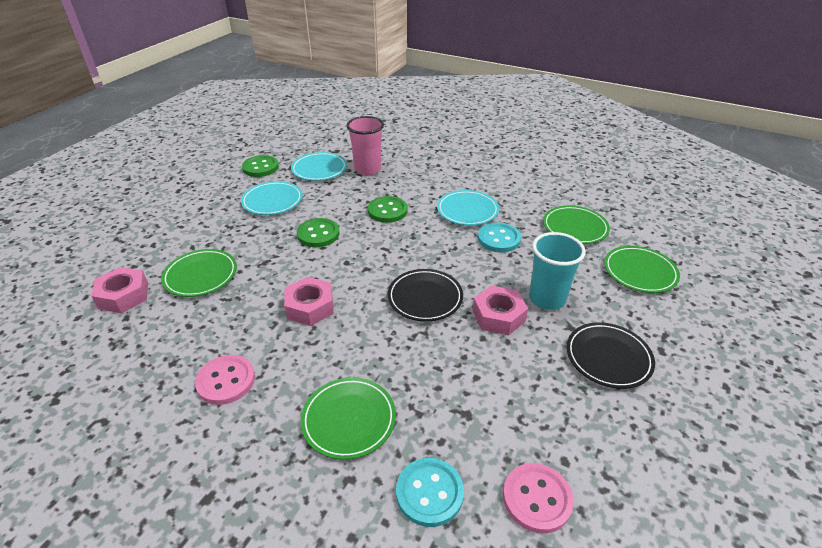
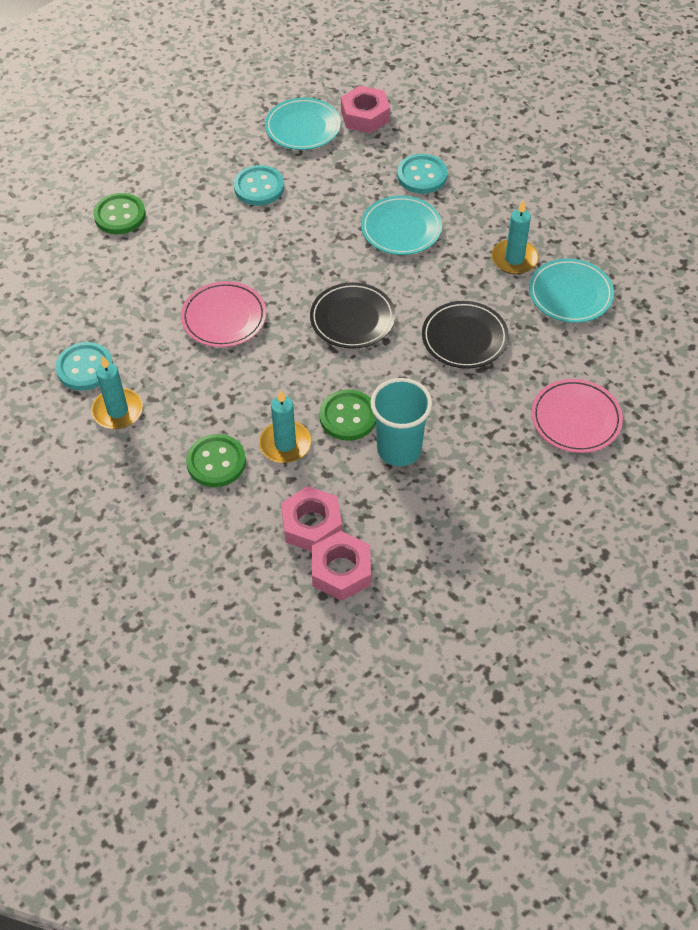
green plate: [161,249,237,297] [301,377,396,460] [543,205,610,244] [604,246,680,293] = 4 -> none = 0
pink button: [195,355,255,405] [503,463,574,533] = 2 -> none = 0
pink cup: [347,116,384,175] = 1 -> none = 0
pink plate: none = 0 -> [181,281,266,347] [531,379,623,453] = 2
turquoise button: [396,458,464,527] [478,223,521,252] = 2 -> [56,342,113,391] [234,165,284,206] [397,154,448,194] = 3
turquoise candle: none = 0 -> [91,356,143,429] [259,390,311,463] [491,200,539,274] = 3

